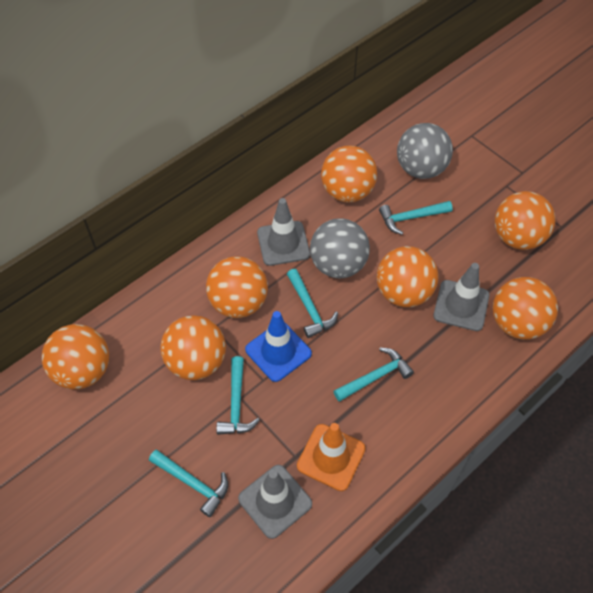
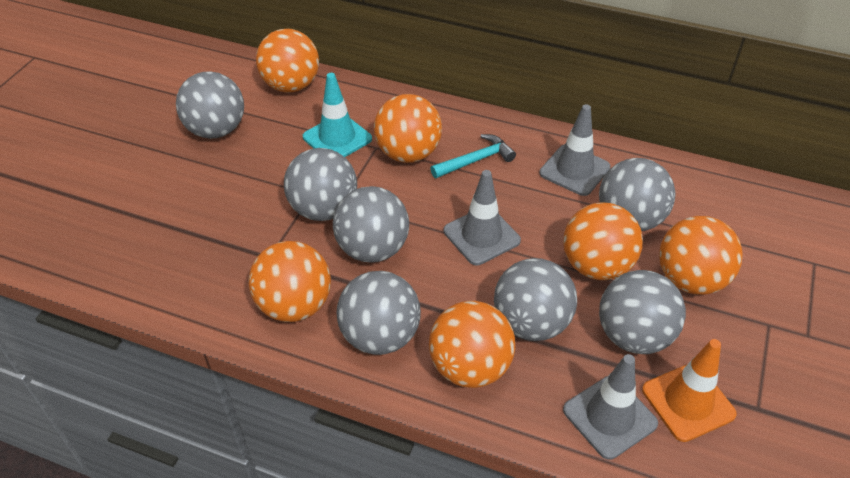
blue traffic cone: [245,311,312,382] = 1 -> none = 0
grey ball: [310,218,370,278] [397,123,453,179] = 2 -> [176,71,244,139] [284,148,357,221] [333,186,409,263] [337,271,421,355] [494,258,577,341] [599,158,675,231] [599,270,686,354] = 7
orange ball: [41,324,109,389] [160,315,226,380] [206,256,268,318] [321,146,377,202] [377,246,439,307] [493,277,558,340] [495,191,556,250] = 7 -> [248,241,331,322] [256,29,319,93] [374,94,442,163] [429,301,515,388] [563,202,643,280] [659,216,743,295] = 6
turquoise hammer: [149,450,228,517] [216,356,260,435] [287,269,338,338] [333,348,414,402] [379,201,453,235] = 5 -> [430,134,516,178] = 1
turquoise traffic cone: none = 0 -> [303,73,372,157] = 1

